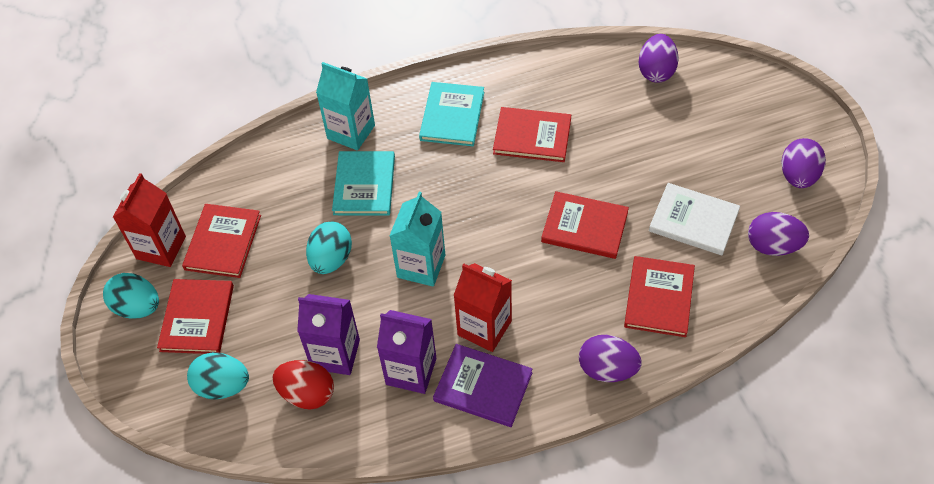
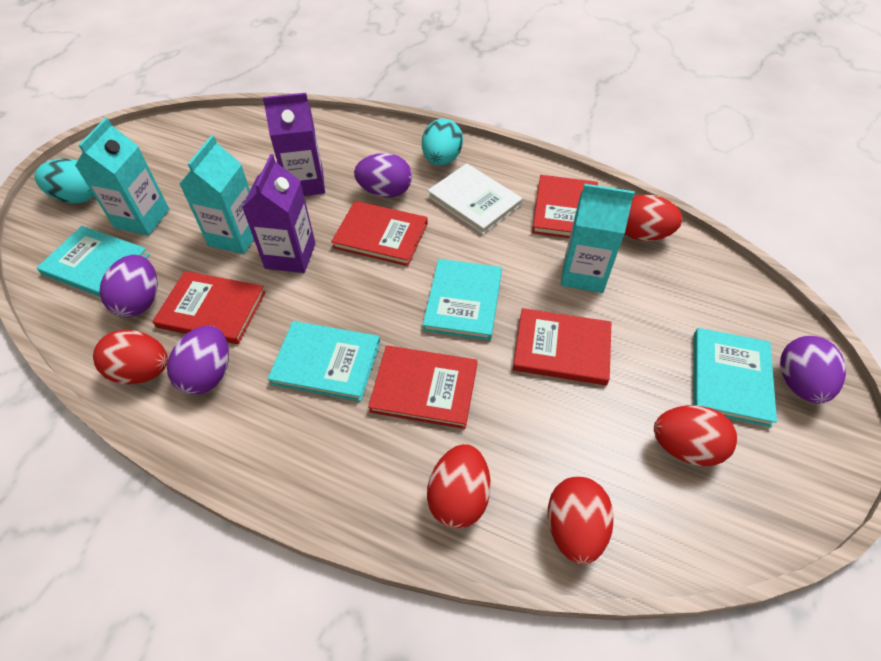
purple book: [433,344,533,427] = 1 -> none = 0
red carton: [113,173,186,267] [453,263,512,352] = 2 -> none = 0
red egg: [273,360,334,409] = 1 -> [93,330,168,384] [427,444,491,529] [548,477,614,565] [625,194,682,241] [654,405,737,466] = 5
turquoise book: [332,151,395,216] [419,82,484,146] = 2 -> [37,226,150,297] [268,321,380,402] [423,259,502,341] [693,328,777,427] = 4
turquoise carton: [316,62,375,151] [390,192,445,287] = 2 -> [75,118,169,236] [180,135,254,254] [561,184,635,293] = 3
turquoise egg: [103,273,159,319] [187,352,249,400] [306,222,352,274] = 3 -> [35,158,94,203] [422,119,463,165] = 2

